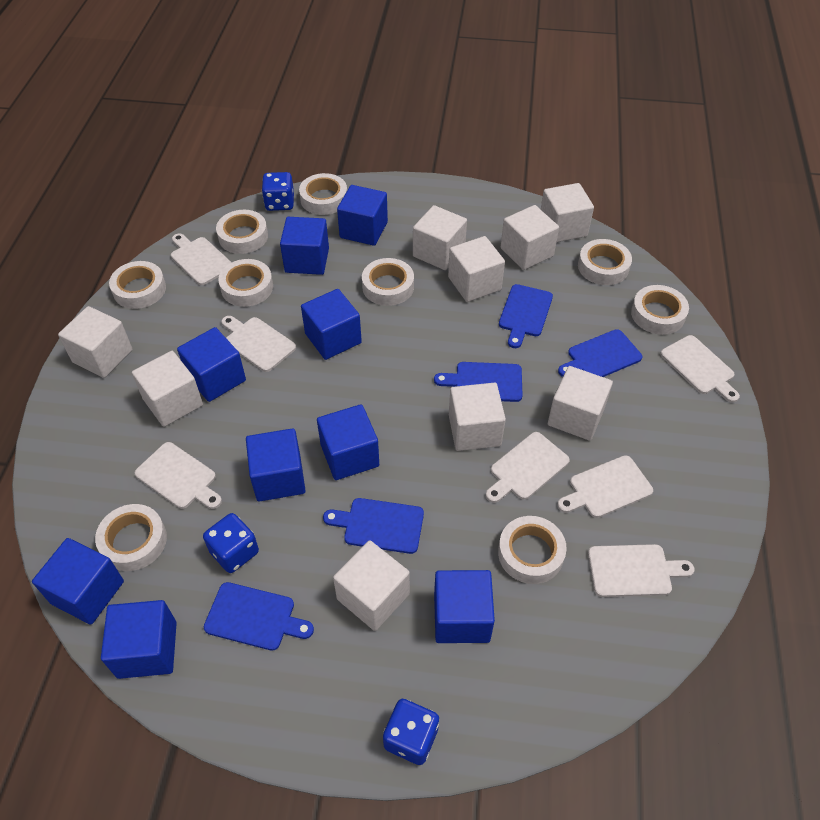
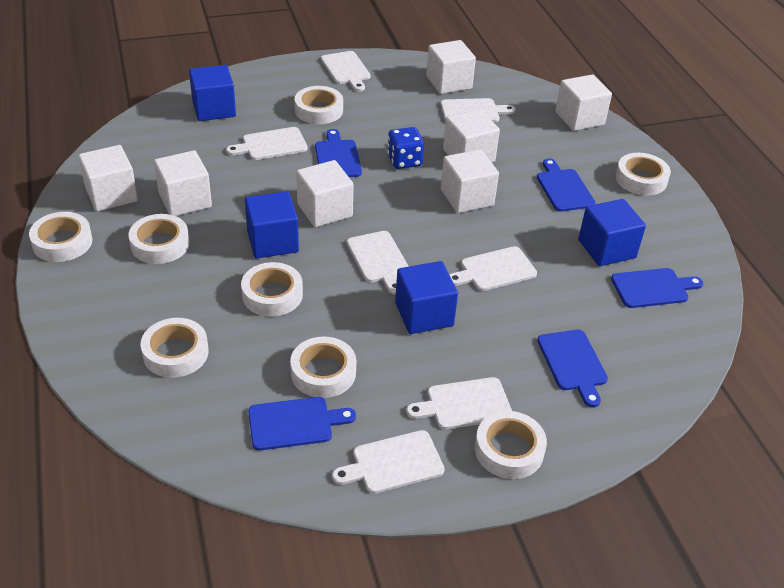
blue cube: [32,538,124,625] [101,600,177,679] [177,327,246,402] [246,428,306,502] [280,217,329,275] [301,289,362,360] [317,404,379,480] [337,185,388,246] [434,570,495,643] = 9 -> [189,65,236,121] [245,191,299,258] [395,261,458,334] [578,199,646,266] = 4
blue dice: [203,513,259,573] [262,172,294,211] [383,699,439,765] = 3 -> [387,127,424,169] = 1
white cube: [58,306,133,378] [132,351,203,427] [333,540,410,631] [413,205,467,270] [448,236,505,302] [449,383,506,451] [501,205,559,270] [541,183,594,242] [548,366,613,441] = 9 -> [78,145,138,211] [154,150,212,216] [296,160,354,227] [426,40,476,94] [441,149,499,213] [443,109,500,162] [555,74,612,131] = 7
white tape: [95,504,167,571] [109,261,166,309] [216,210,268,254] [218,259,273,307] [299,173,347,215] [362,258,414,306] [498,516,567,584] [578,239,632,285] [631,285,689,335] = 9 -> [29,212,92,262] [129,214,189,264] [141,318,209,378] [241,262,303,317] [290,337,356,398] [295,86,343,124] [475,411,547,479] [615,153,671,196] = 8

